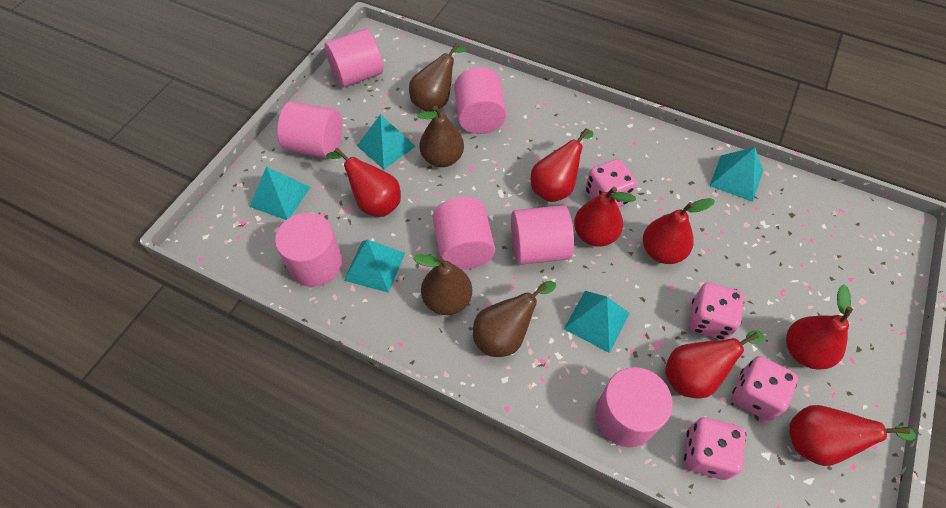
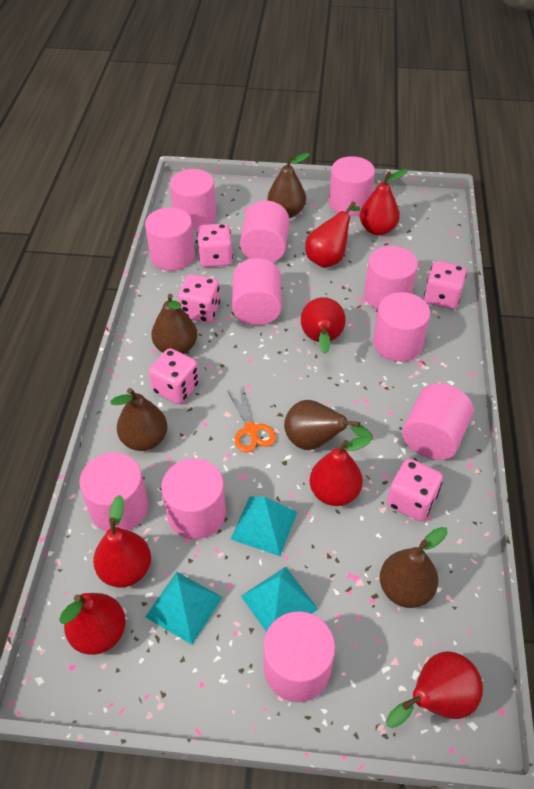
brown pear: [409,43,466,112] [413,254,472,315] [418,106,464,167] [473,281,556,357] = 4 -> [111,388,167,451] [151,294,197,354] [268,153,310,218] [284,400,373,450] [380,527,447,608] = 5
orange scissors: none = 0 -> [227,387,276,453] = 1
pink cylinder: [275,213,342,287] [277,101,342,159] [325,29,383,87] [432,197,495,270] [454,67,506,134] [511,205,574,265] [595,367,673,447] = 7 -> [79,453,148,531] [145,207,195,271] [161,459,226,539] [170,169,216,229] [232,258,282,325] [240,200,289,262] [263,611,335,702] [329,156,375,216] [364,246,418,310] [373,292,430,362] [402,383,473,460] = 11
pink dice: [585,159,637,207] [684,418,745,480] [689,283,744,340] [732,356,798,420] = 4 -> [149,348,199,404] [178,274,220,323] [197,223,233,267] [387,459,443,521] [424,261,467,309] = 5
turquoise pyramid: [249,167,310,220] [344,239,405,293] [357,114,416,169] [564,291,630,353] [710,147,763,202] = 5 -> [145,572,223,645] [231,496,297,556] [241,567,318,632] = 3

